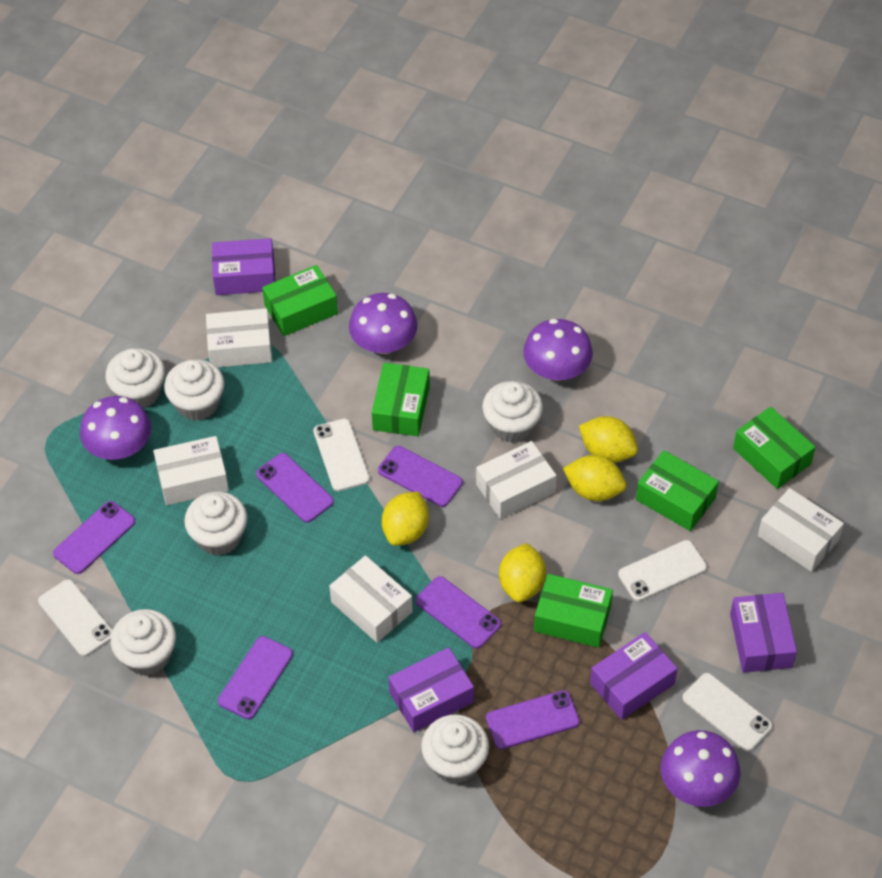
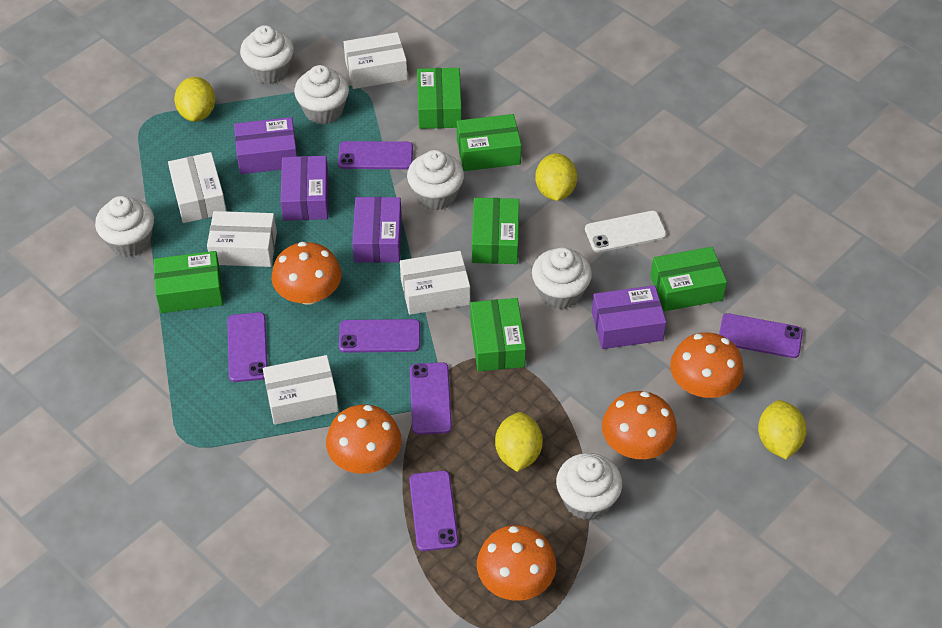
green box: [262,265,338,336] [372,363,430,436] [534,574,613,648] [636,450,719,531] [733,407,815,489] = 5 -> [154,251,223,313] [417,68,462,129] [457,114,522,171] [470,298,526,371] [472,198,519,264] [651,247,727,311] = 6
orange mushroom: none = 0 -> [272,242,341,305] [326,404,402,474] [477,525,556,601] [602,391,677,459] [670,332,744,398] = 5
purple mushroom: [80,396,151,460] [349,293,418,354] [523,319,593,381] [661,730,741,807] = 4 -> none = 0
white phone: [38,579,113,657] [313,419,370,491] [618,540,707,601] [682,673,772,751] = 4 -> [585,211,667,253] = 1

